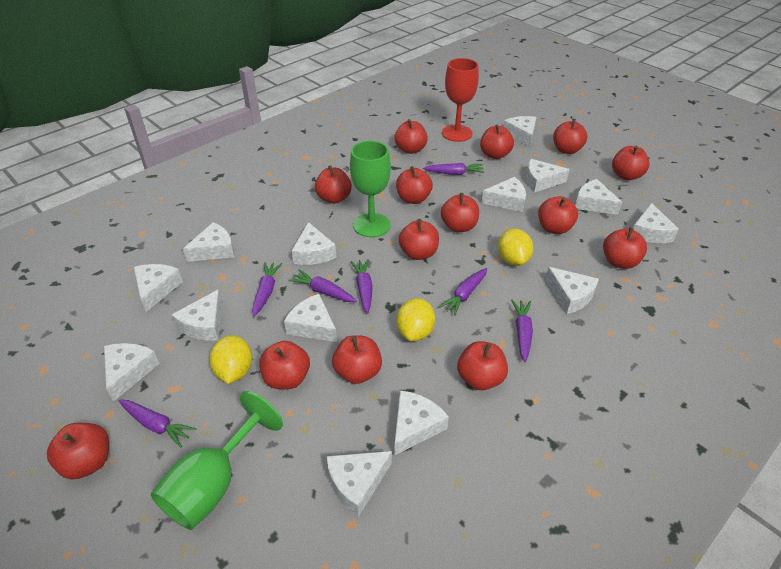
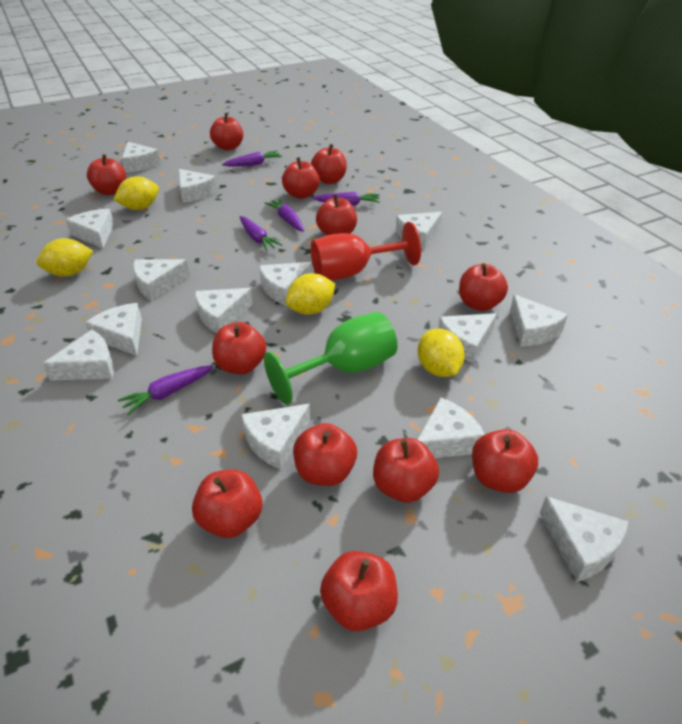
green goblet: [151,391,283,530] [350,141,391,237] = 2 -> [264,312,398,404] = 1
purple carrot: [119,400,197,448] [252,262,282,317] [288,269,357,302] [351,259,373,314] [423,163,484,175] [439,268,487,316] [511,300,533,362] = 7 -> [118,365,213,415] [222,150,282,166] [240,216,282,251] [265,198,304,232] [312,192,380,206] = 5
red apple: [47,423,109,480] [260,341,310,389] [315,165,352,204] [332,335,382,384] [394,119,428,154] [396,166,433,204] [399,219,439,260] [441,193,479,232] [457,341,508,390] [480,124,514,159] [538,196,578,234] [553,119,587,154] [603,227,647,269] [612,146,650,180] = 14 -> [87,154,126,195] [192,470,262,538] [210,113,243,150] [212,322,266,374] [282,157,320,199] [293,423,357,486] [311,144,347,184] [316,194,357,235] [320,551,398,631] [373,438,439,503] [459,263,508,311] [472,429,538,493] = 12
yellow lemon: [209,335,252,384] [396,298,435,341] [498,229,533,266] = 3 -> [37,238,93,277] [113,176,159,210] [286,273,335,315] [417,329,465,377] = 4

